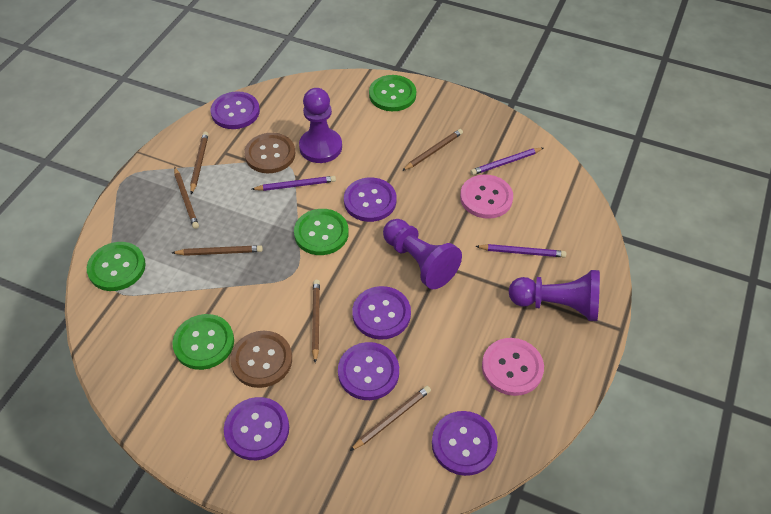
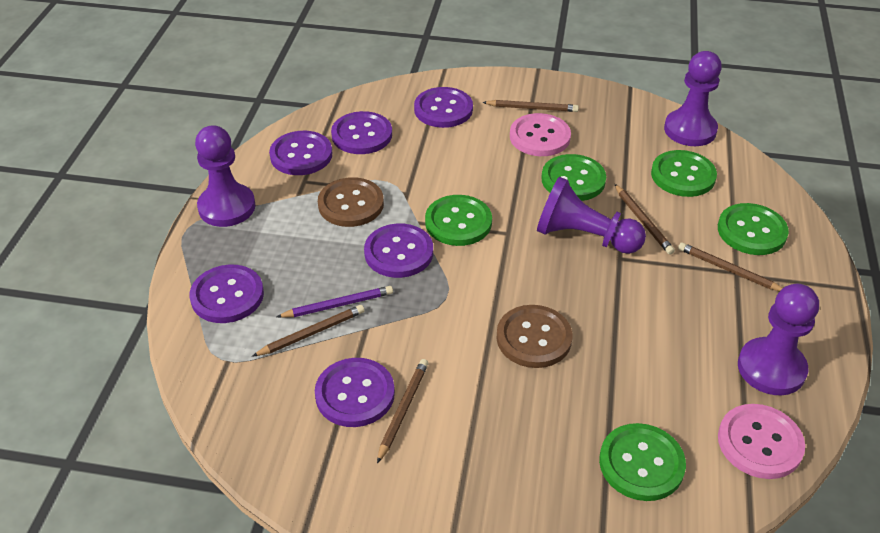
brown pencil: [172,245,263,256] [174,167,199,229] [190,132,209,194] [312,280,320,363] [350,386,431,451] [402,129,463,171] = 6 -> [252,305,364,357] [377,359,428,463] [482,100,579,112] [615,184,675,255] [678,242,782,291] = 5
green button: [87,242,146,291] [172,314,234,370] [294,209,349,255] [369,75,416,111] = 4 -> [425,195,492,246] [541,154,606,201] [599,423,686,501] [651,150,717,197] [718,203,789,255] = 5
purple pawn: [299,88,342,163] [383,219,462,289] [509,270,600,321] = 3 -> [195,125,255,227] [537,177,646,254] [664,51,722,146] [738,284,819,395] = 4
purple pencil: [252,176,336,191] [470,148,543,175] [475,244,567,258] = 3 -> [277,286,393,318] = 1

